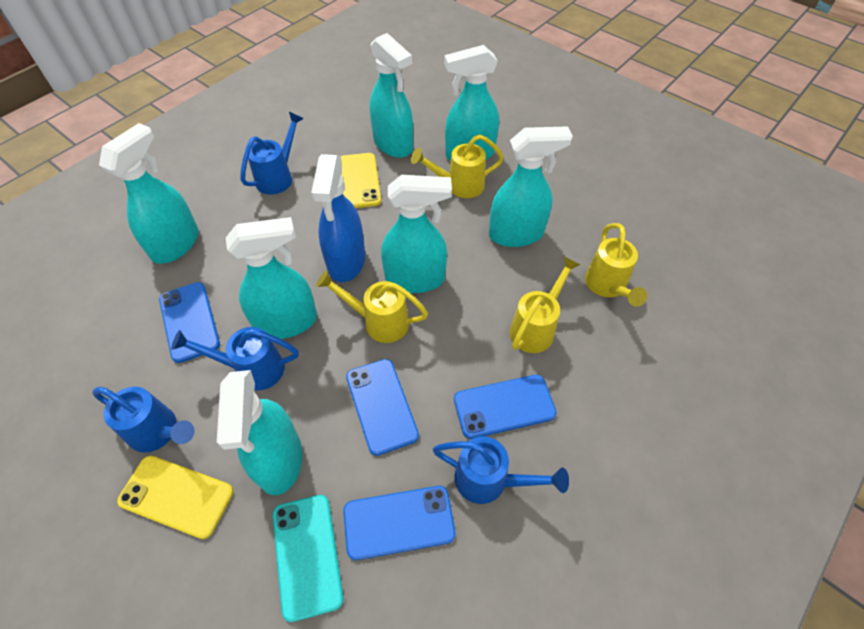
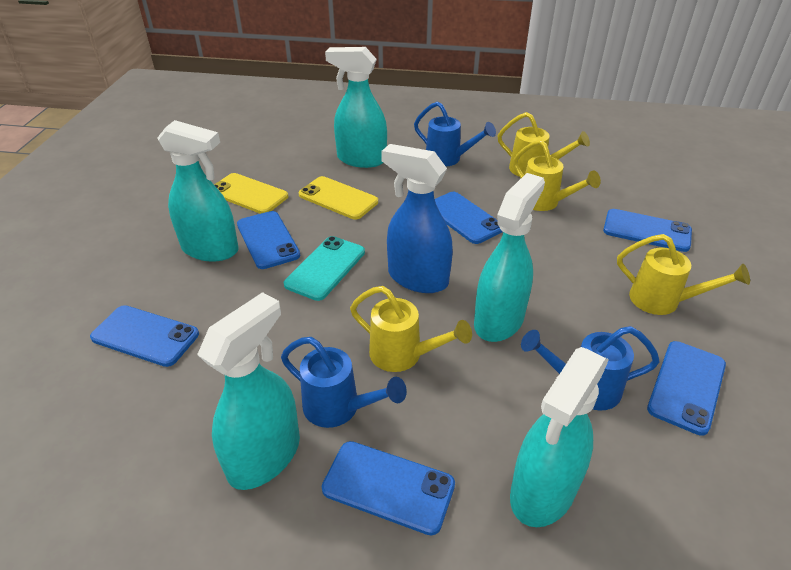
blue phone: [159,282,220,363] [343,486,455,560] [346,359,419,456] [454,375,557,439] = 4 -> [90,305,199,367] [237,211,300,269] [322,441,455,535] [435,192,503,244] [603,209,692,252] [647,341,726,436] = 6
blue watering can: [93,387,194,453] [171,327,298,391] [241,112,304,194] [433,436,569,504] = 4 -> [281,337,407,428] [414,101,496,167] [521,326,660,411] = 3
turquoise spray bottle: [99,123,199,264] [217,370,303,495] [226,217,317,339] [370,33,413,158] [381,175,452,293] [444,45,499,161] [489,126,573,247] = 7 -> [157,120,239,262] [197,292,300,490] [325,47,387,168] [474,173,545,342] [510,347,609,527] = 5

